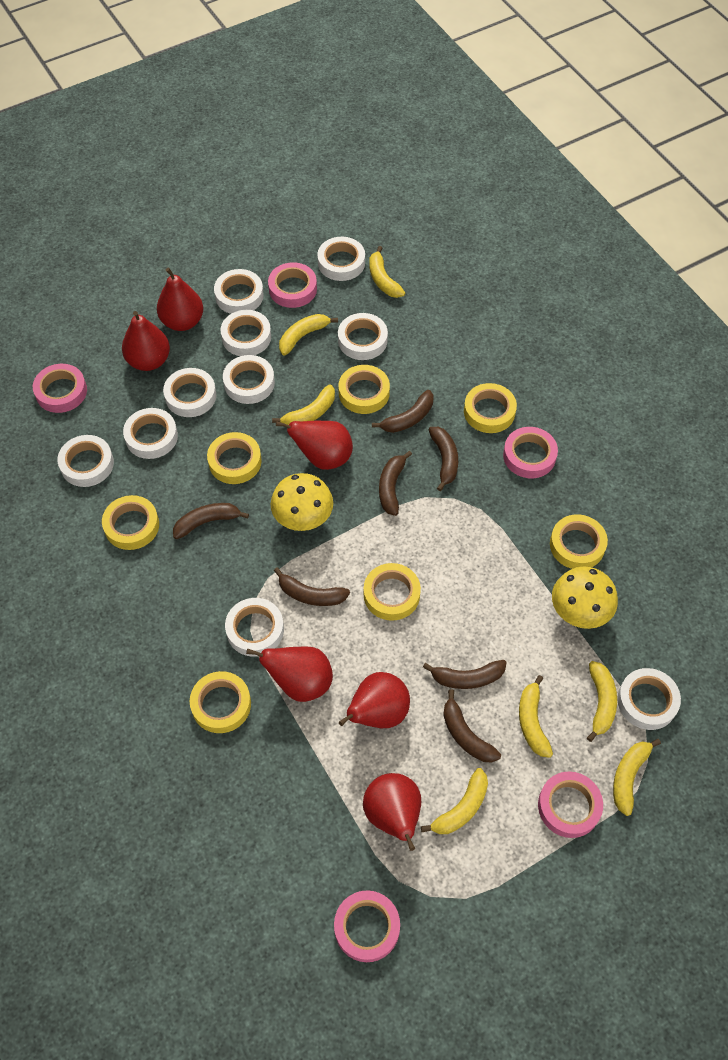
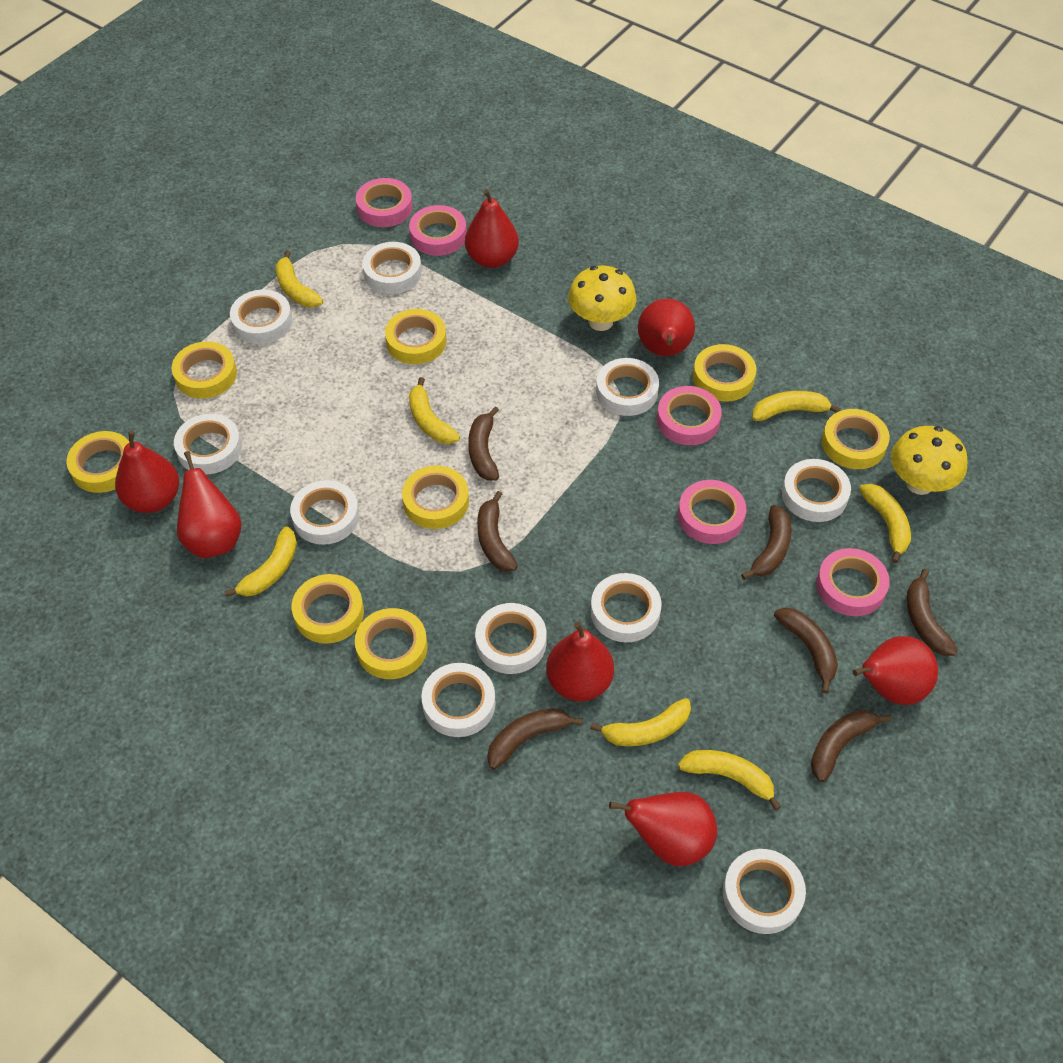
red pear: [122,311,170,371] [157,267,203,331] [246,646,333,702] [276,421,353,470] [339,672,410,728] [363,773,421,851] = 6 -> [115,431,179,513] [177,451,242,558] [465,189,519,268] [546,622,614,701] [609,792,717,866] [638,299,695,356] [853,636,938,705] = 7
yellow tape: [102,495,159,550] [190,671,251,733] [207,432,262,484] [338,365,390,414] [364,563,421,621] [464,383,517,433] [550,514,608,569] = 7 -> [67,431,130,493] [172,341,237,399] [292,574,364,644] [355,608,428,679] [385,309,447,364] [402,465,469,529] [693,344,757,402] [822,409,890,469] = 8

